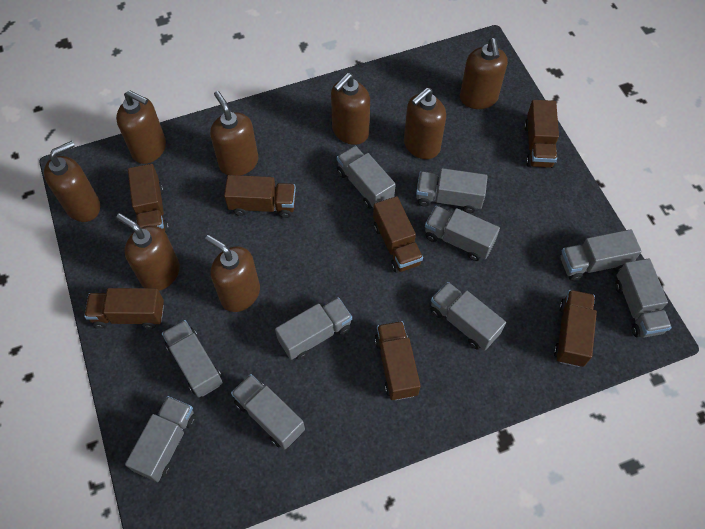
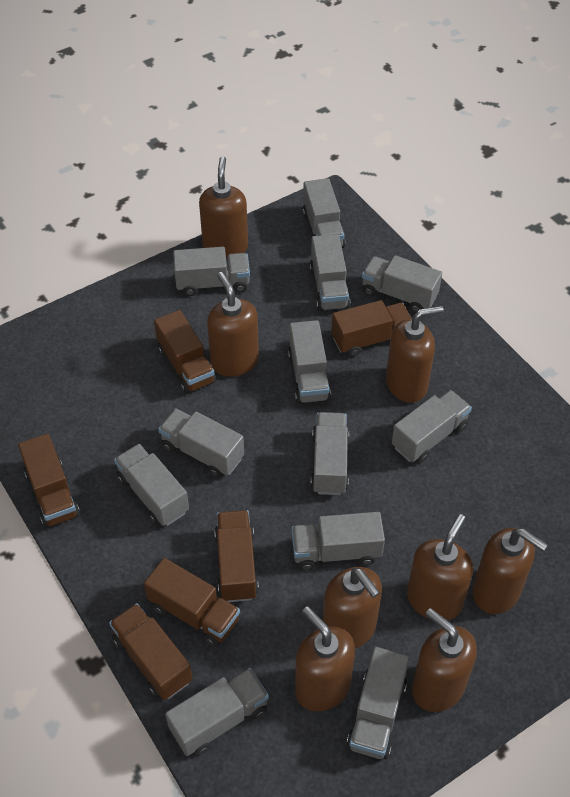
brown truck: [84,288,164,329] [128,164,169,233] [224,175,296,218] [373,196,423,273] [374,321,421,400] [524,100,559,168] [554,290,597,367] = 7 -> [18,433,80,528] [109,603,193,700] [144,558,240,647] [154,310,216,394] [214,510,259,602] [331,300,412,357] = 6
grey truck: [125,396,196,482] [162,320,223,398] [231,374,305,450] [275,297,352,360] [337,146,396,209] [416,168,488,213] [425,206,500,261] [430,282,506,351] [560,229,642,281] [615,259,672,338] = 10 -> [114,444,189,526] [158,409,244,478] [165,668,269,756] [173,247,250,296] [288,320,331,404] [291,512,385,570] [303,178,345,248] [310,234,350,311] [311,412,349,495] [347,647,410,759] [362,255,442,313] [392,390,472,463] = 12

